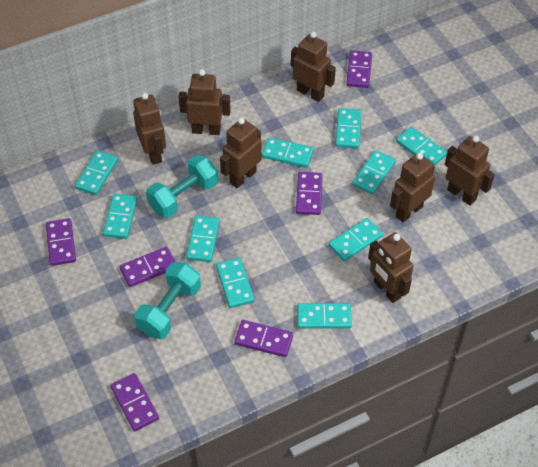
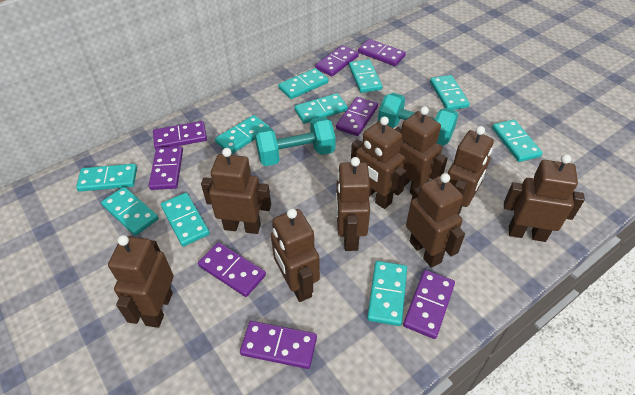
brown robot: [133,93,166,165] [179,69,231,135] [220,118,262,188] [291,32,336,102] [368,232,413,303] [390,153,435,222] [445,135,495,206] = 7 -> [108,235,174,328] [201,148,271,234] [271,208,320,302] [336,157,370,251] [351,116,407,209] [395,106,448,195] [406,173,465,268] [448,126,494,215] [504,154,585,242] = 9
purple domino: [46,218,76,266] [110,373,159,431] [120,247,175,287] [234,320,293,357] [296,172,323,215] [346,50,372,88] = 6 -> [149,146,183,190] [153,121,207,149] [198,242,266,297] [240,321,317,369] [315,45,359,76] [336,97,378,136] [358,39,406,66] [403,270,455,339] = 8

